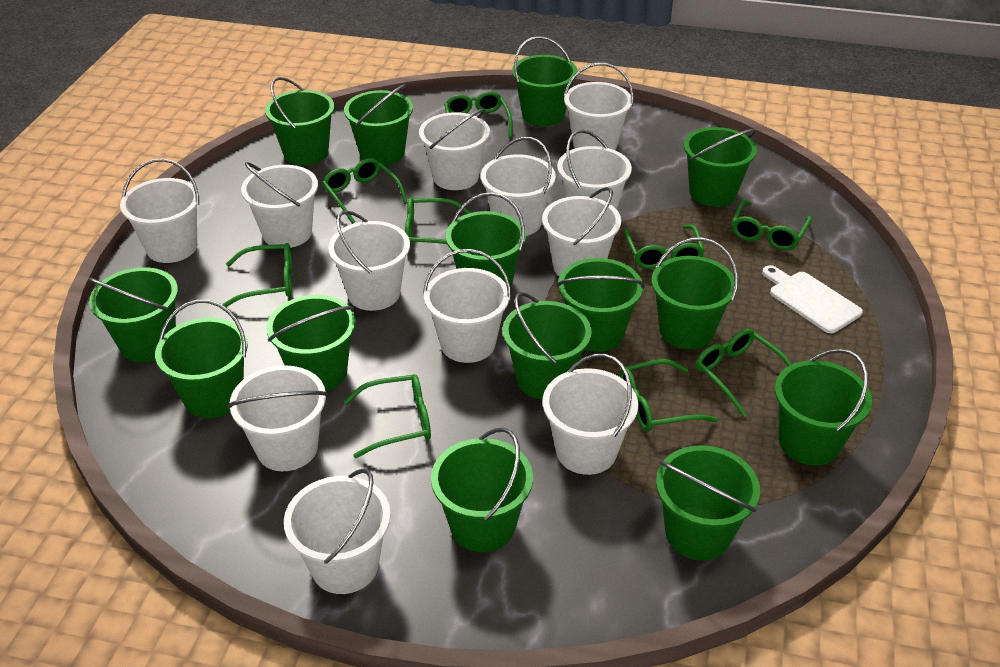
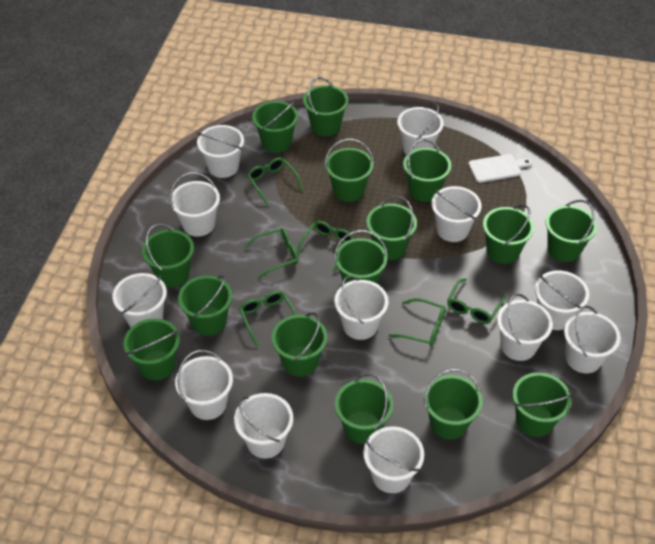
green bucket: [88,267,178,362] [155,300,248,418] [265,77,335,165] [266,295,356,391] [344,84,413,166] [431,428,533,552] [446,192,526,287] [502,292,592,399] [512,36,578,126] [556,258,644,352] [651,237,738,349] [656,445,760,560] [684,127,757,207] [775,349,872,466] = 14 -> [123,318,180,380] [142,224,194,287] [178,275,232,336] [252,101,298,153] [272,312,327,376] [303,77,348,136] [325,139,374,202] [334,230,388,284] [335,374,393,444] [367,196,417,260] [403,139,451,202] [424,369,483,440] [483,205,534,264] [512,372,573,437] [546,200,597,262] = 15
green glasses: [223,243,292,307] [322,158,408,224] [344,374,431,458] [405,197,472,247] [444,91,512,138] [620,359,718,432] [623,225,705,269] [696,329,792,417] [732,200,812,250] = 9 -> [239,291,297,347] [244,228,298,278] [247,158,303,206] [297,221,354,272] [388,298,446,346] [447,278,506,324] = 6

